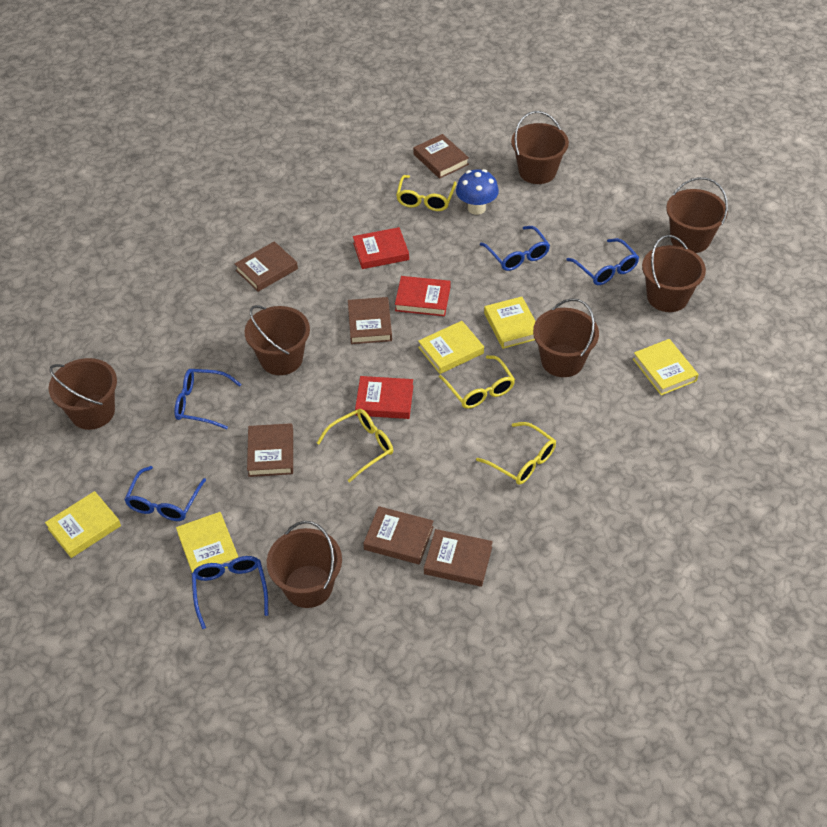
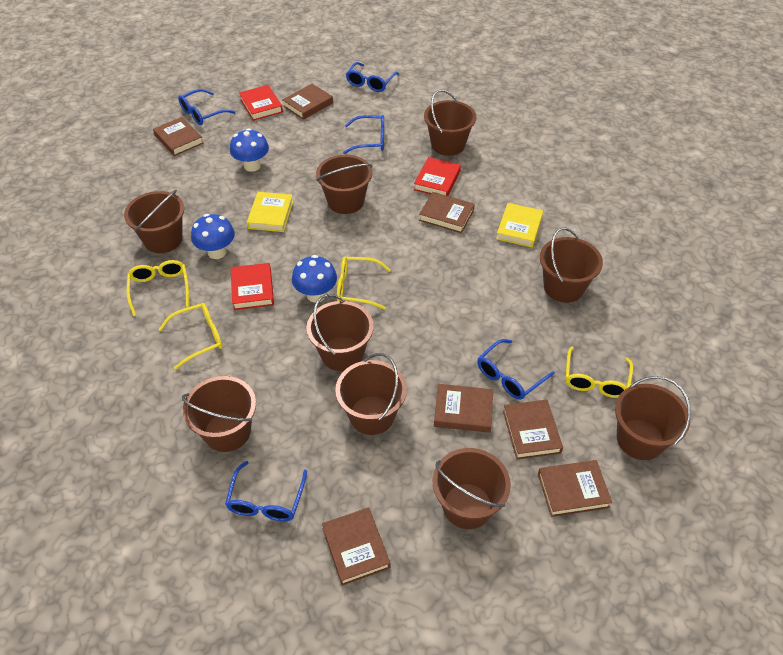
blue mushroom: [456,169,499,215] = 1 -> [191,214,235,259] [230,128,269,172] [292,255,337,303] = 3
brown book: [235,241,298,292] [247,423,293,477] [348,297,392,344] [363,506,434,565] [413,134,469,179] [424,529,493,587] = 6 -> [153,117,203,156] [282,84,333,120] [322,507,390,586] [419,192,475,233] [434,384,493,433] [503,400,563,459] [538,460,612,517] = 7
brown bucket: [49,358,117,430] [245,305,310,375] [267,521,342,608] [511,111,569,184] [533,298,599,377] [642,235,706,312] [666,177,728,253] = 7 -> [124,190,184,253] [182,376,256,452] [307,294,374,371] [316,155,372,214] [335,353,407,435] [424,89,476,156] [433,448,511,529] [540,228,603,303] [615,376,691,460] = 9
yellow book: [45,491,121,558] [176,512,238,572] [418,321,484,374] [484,297,536,349] [633,339,699,395] = 5 -> [247,192,293,232] [496,203,543,247] = 2

